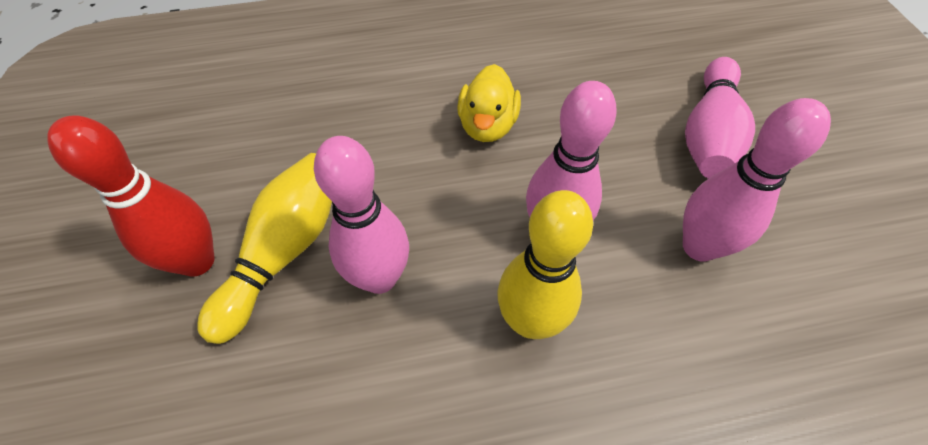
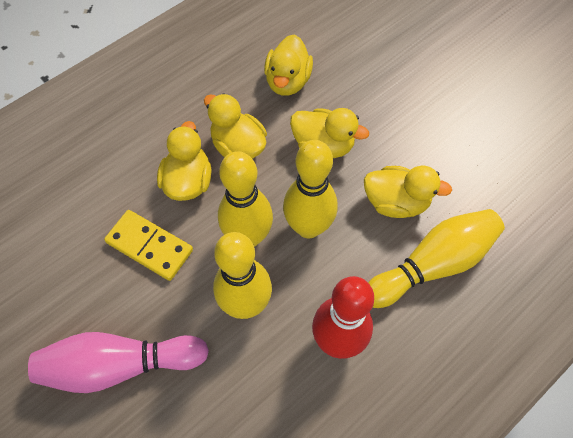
pink bowling pin: [314,136,409,294] [526,81,617,220] [683,98,831,262] [685,57,755,179] = 4 -> [28,332,209,393] = 1
yellow bowling pin: [197,153,332,344] [497,190,593,339] = 2 -> [213,232,272,319] [218,151,273,247] [283,140,338,238] [368,209,505,308] = 4
yellow domino: none = 0 -> [104,210,193,281] = 1
yellow duck: [457,64,521,142] = 1 -> [157,121,211,201] [204,93,267,159] [264,34,313,96] [290,108,369,158] [364,165,452,218] = 5

